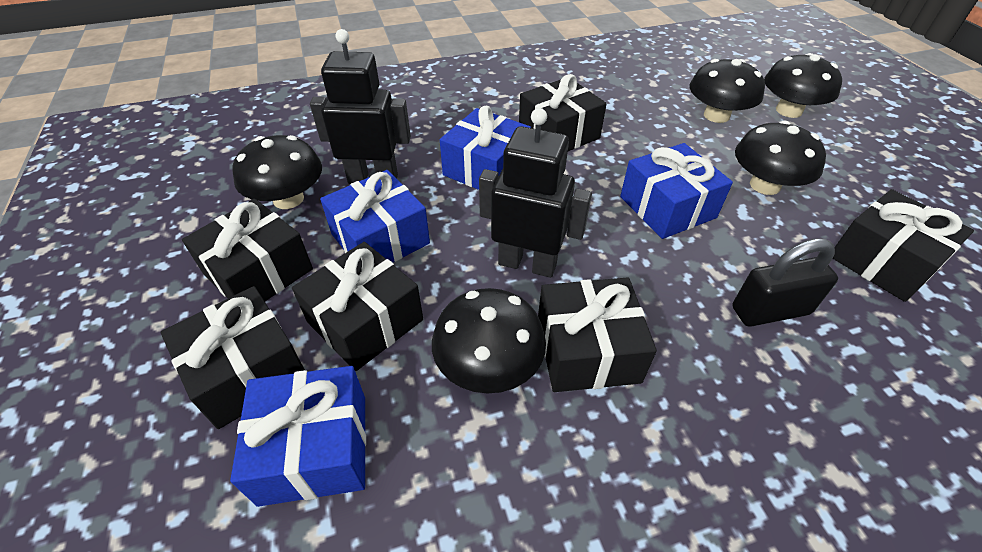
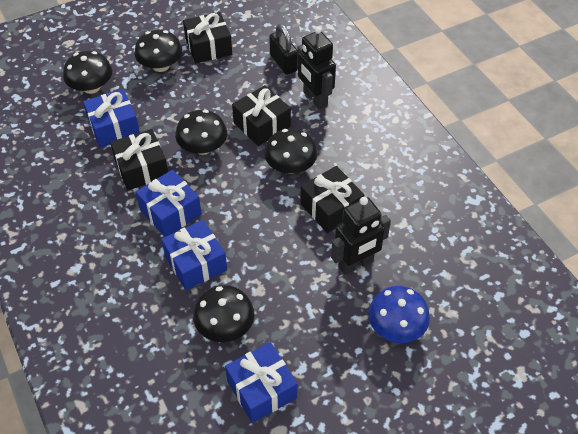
black gift: [161,286,305,429] [182,199,313,301] [292,242,423,371] [519,74,607,151] [538,277,657,392] [832,189,974,302] = 6 -> [110,129,168,190] [183,12,232,64] [232,85,291,146] [301,166,364,233] = 4
blue mushroom: none = 0 -> [368,286,430,343] = 1

